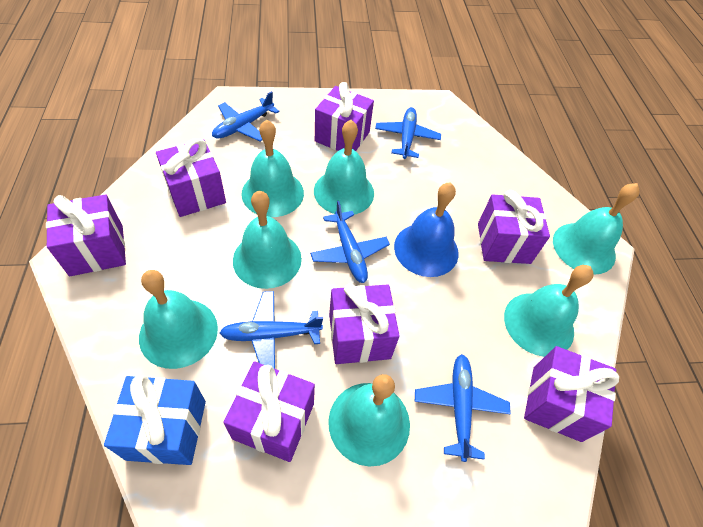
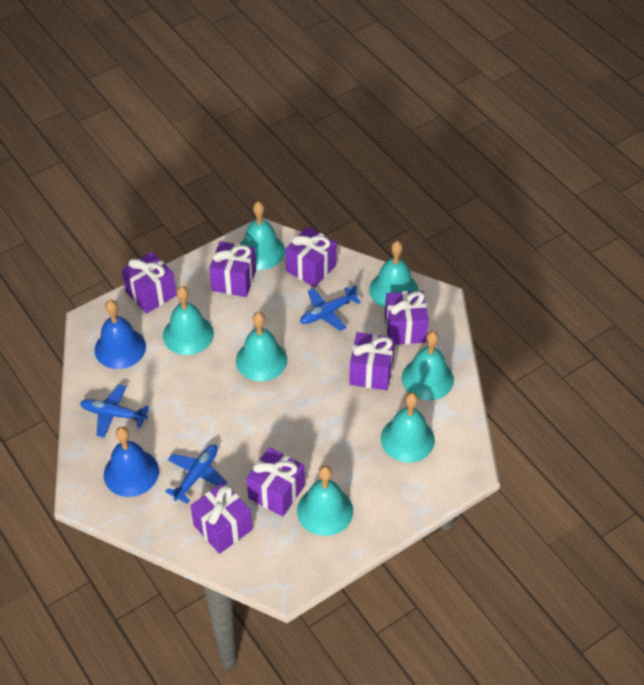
blue bell: [394,182,459,277] = 1 -> [94,300,146,369] [104,427,159,497] = 2
blue gift: [104,375,206,465] = 1 -> none = 0
blue plane: [212,91,280,141] [219,291,323,369] [310,201,390,283] [375,107,441,159] [415,354,511,462] = 5 -> [80,384,149,438] [165,445,227,504] [300,285,361,331] = 3

